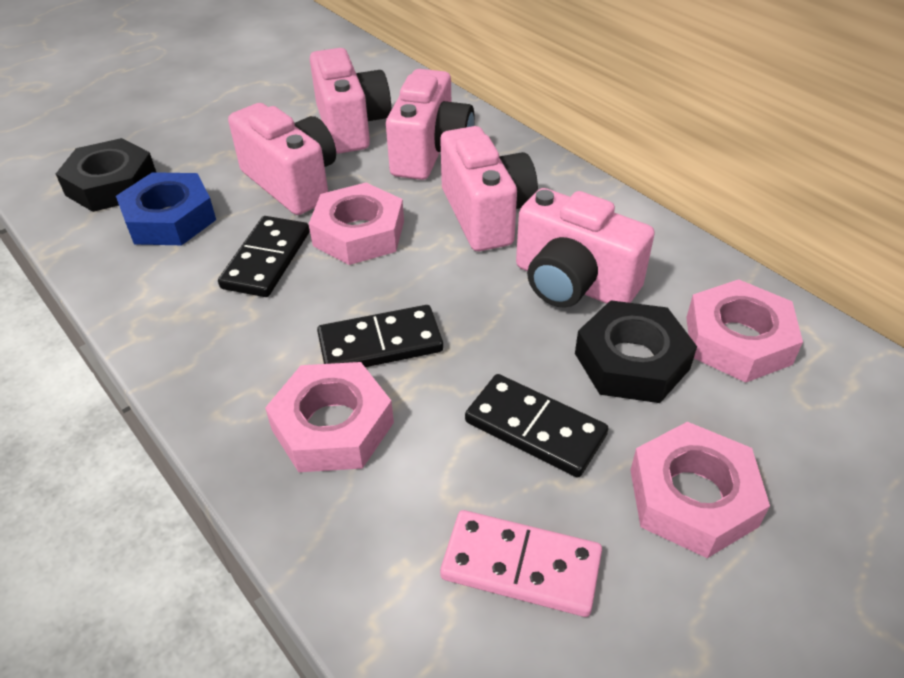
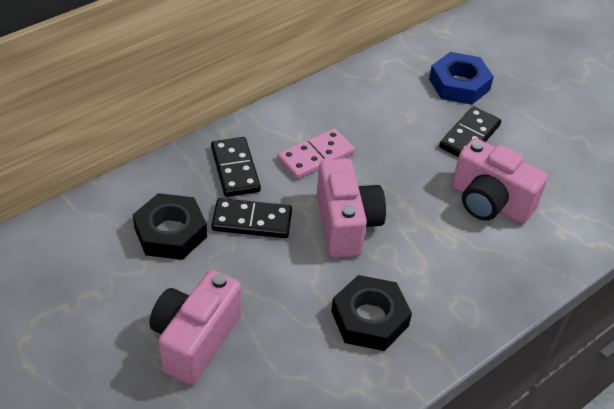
pink camera: [228,103,336,215] [310,48,391,154] [386,69,475,180] [440,126,538,251] [516,188,655,308] = 5 -> [150,270,241,385] [317,158,386,258] [452,138,548,224] = 3
pink nut: [265,362,394,472] [309,183,404,265] [630,422,770,558] [686,279,803,383] = 4 -> none = 0

